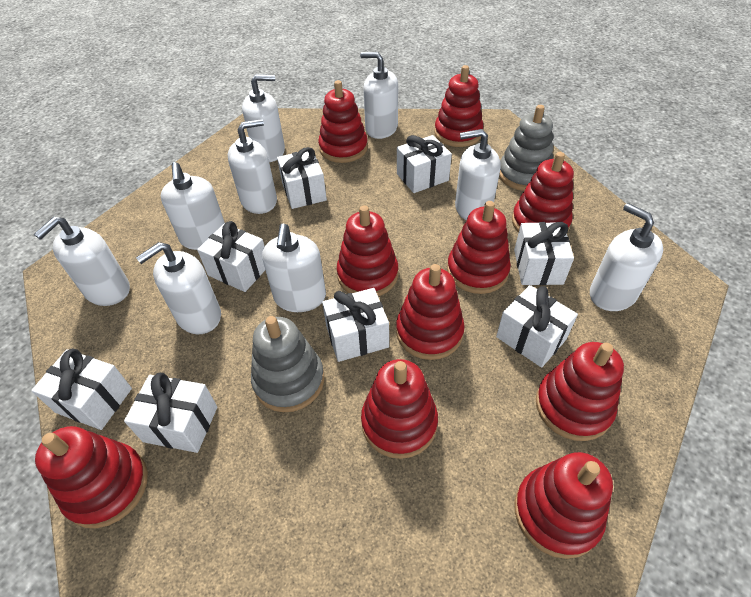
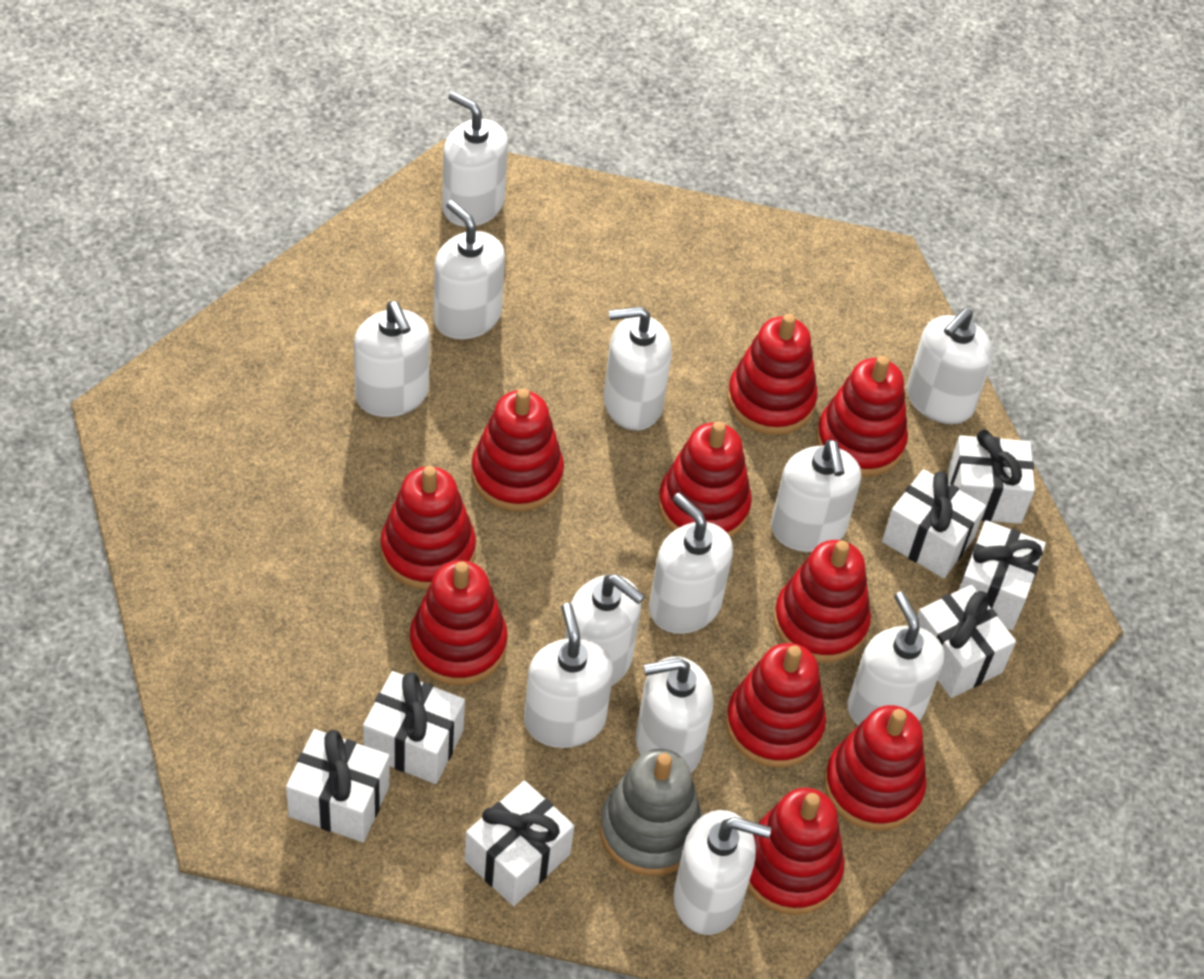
grey stacking toy: [251,316,324,412] [499,105,553,191] = 2 -> [599,749,703,876] = 1
white gift: [31,349,132,430] [124,372,217,453] [197,221,265,292] [277,147,327,209] [322,288,389,362] [397,135,452,193] [496,285,578,368] [514,222,574,285] = 8 -> [286,729,390,842] [363,671,465,784] [465,781,574,906] [882,469,986,578] [917,585,1016,698] [948,430,1035,524] [959,520,1046,630] = 7
white soap dispenser: [34,217,130,306] [136,242,221,334] [161,162,225,250] [228,119,277,214] [242,74,285,162] [262,224,326,312] [360,52,398,139] [455,129,501,220] [590,203,663,311] = 9 -> [354,301,430,417] [433,200,505,339] [442,91,508,227] [524,603,614,748] [565,574,645,685] [604,307,672,431] [636,657,713,772] [649,493,733,634] [673,810,771,935] [771,439,861,552] [847,592,944,726] [907,308,993,424] = 12

